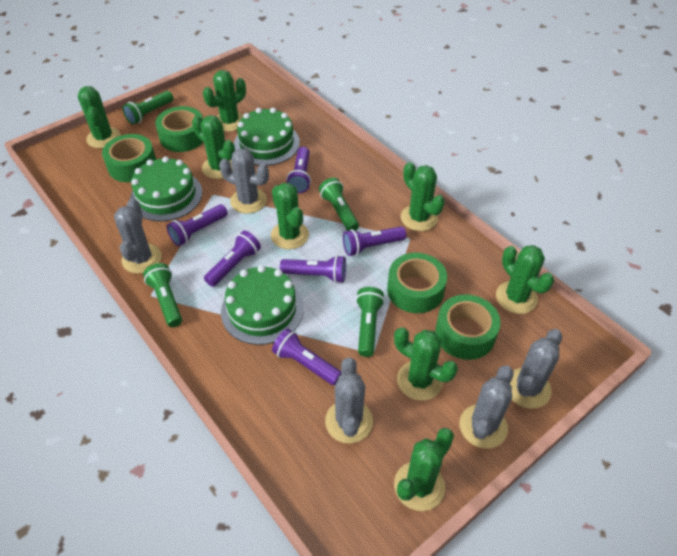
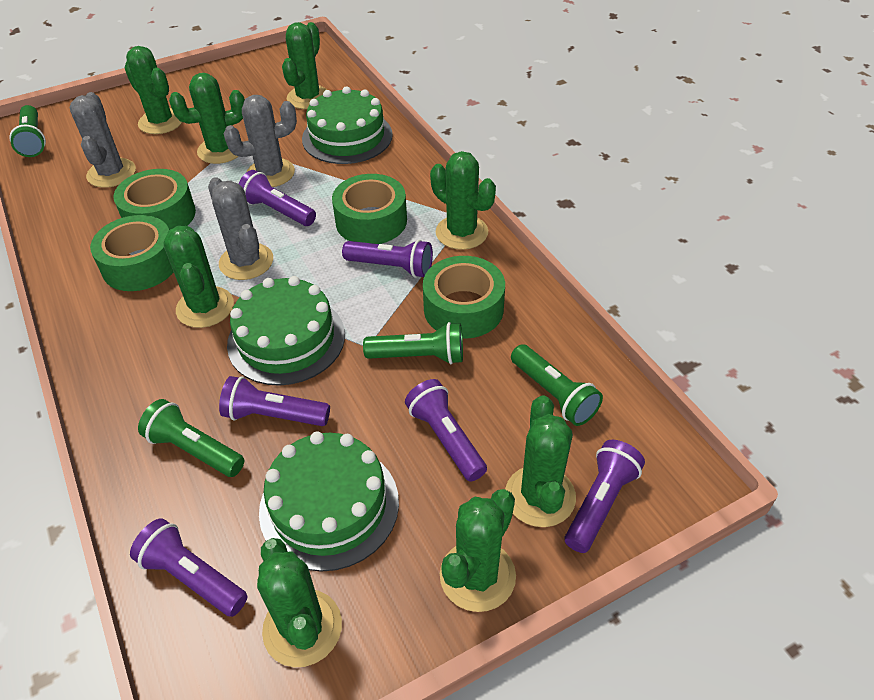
grey cactus: [114,198,162,274] [219,148,269,214] [325,357,373,444] [460,365,514,449] [510,329,562,409] = 5 -> [70,92,136,188] [208,177,273,280] [224,95,297,187] = 3

